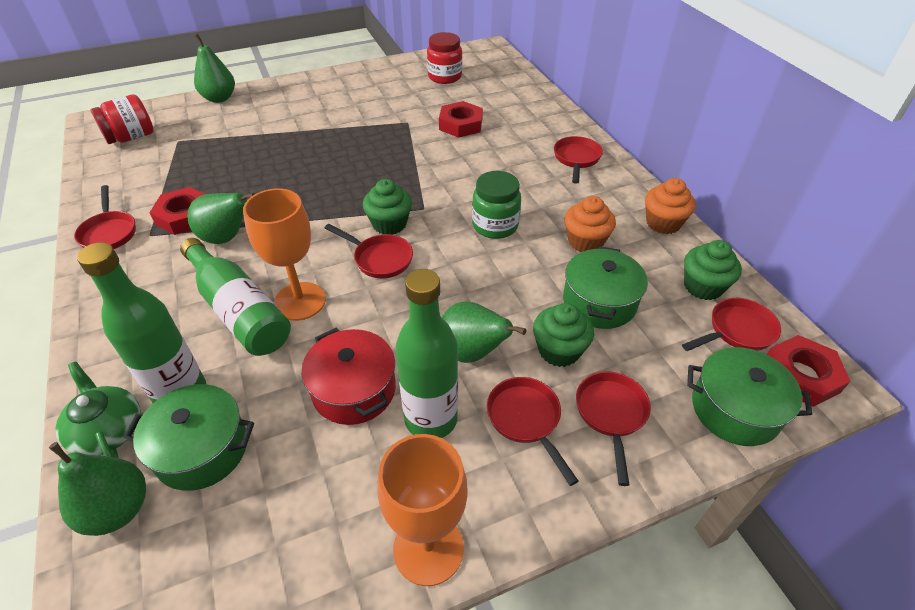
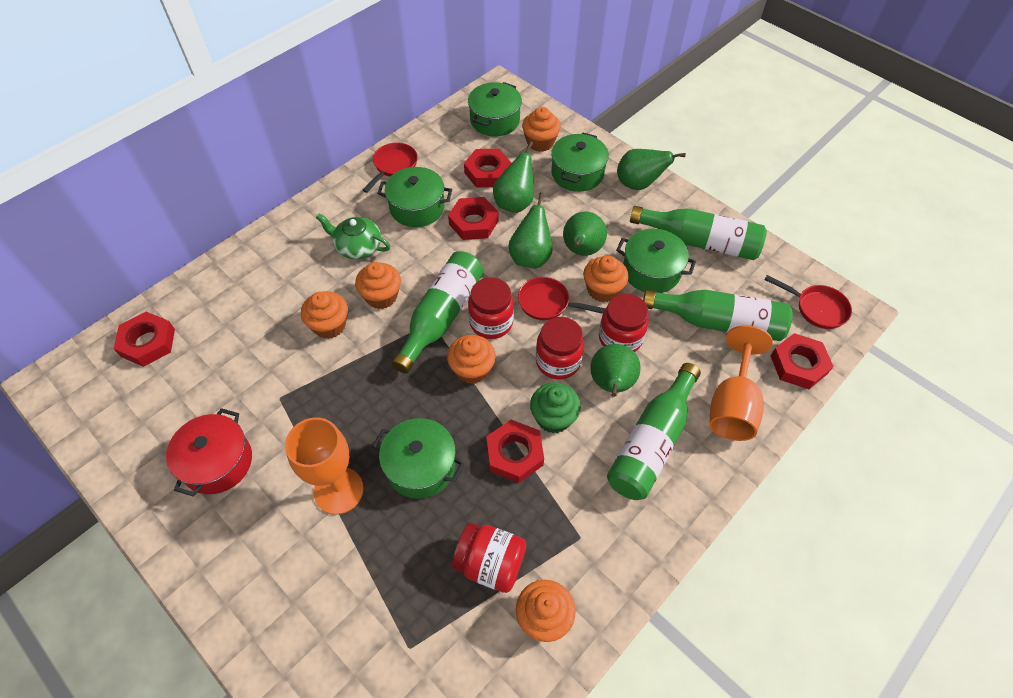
green bottle: [77,242,206,403] [180,238,291,356] [395,269,458,438] = 3 -> [392,251,484,374] [607,363,701,500] [630,206,767,260] [643,289,792,341] = 4
green cupcake: [363,179,412,235] [533,303,594,367] [684,240,742,300] = 3 -> [530,382,581,433] = 1
green jar: [472,171,521,239] = 1 -> none = 0
green pear: [49,442,146,536] [187,193,255,244] [194,33,235,103] [442,301,526,363] = 4 -> [493,141,534,213] [508,192,553,269] [563,212,607,256] [590,344,641,397] [617,149,686,190] = 5
green pot: [124,384,254,491] [563,246,648,329] [687,347,812,446] = 3 -> [372,418,464,499] [377,167,452,227] [468,82,522,136] [551,133,609,192] [616,229,696,293] = 5
orange cupcake: [565,196,616,252] [645,178,696,234] = 2 -> [301,291,348,339] [355,262,401,309] [447,335,496,384] [516,580,576,642] [522,107,561,152] [583,255,629,302] = 6
red jar: [91,94,154,144] [427,32,462,84] = 2 -> [452,522,526,593] [468,278,514,339] [536,317,584,379] [599,294,649,352] = 4
red nut: [149,187,205,235] [439,101,483,138] [767,335,851,407] = 3 -> [114,312,175,367] [448,197,499,240] [464,149,511,188] [486,420,544,483] [771,333,834,389] = 5
red pan: [74,185,136,249] [325,224,413,279] [487,377,578,486] [554,136,603,184] [576,371,651,486] [682,298,781,351] = 6 -> [363,142,418,193] [518,277,605,320] [765,275,852,329] = 3

